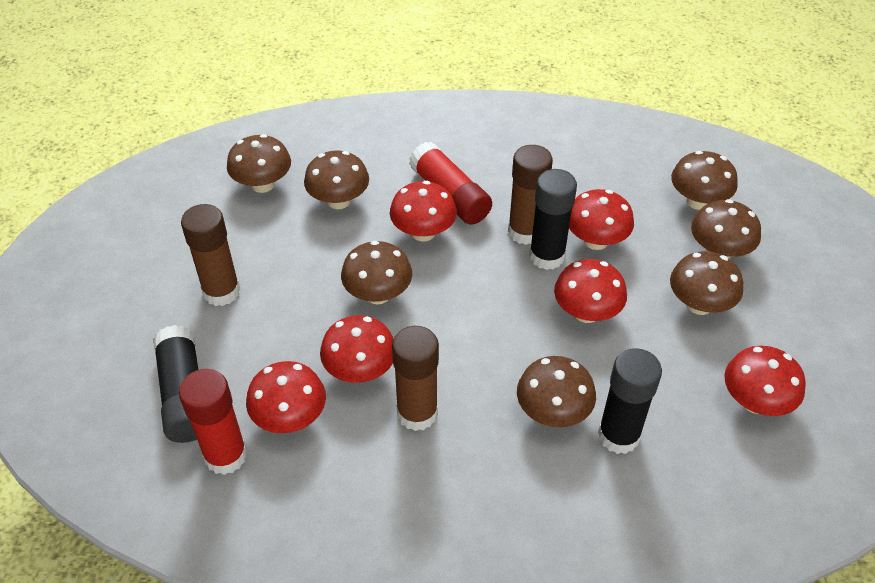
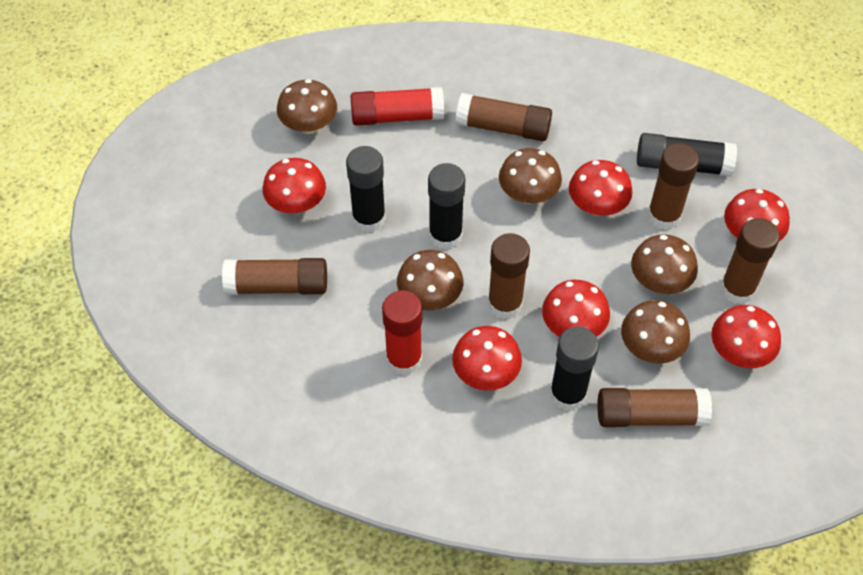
black glue stick: [153,325,199,443] [529,169,577,270] [598,348,662,454] = 3 -> [346,146,386,233] [428,163,465,250] [550,327,599,411] [637,133,737,177] = 4
brown glue stick: [181,204,240,306] [392,326,439,431] [508,145,553,245] = 3 -> [222,258,327,295] [456,93,552,141] [488,233,530,319] [598,388,712,427] [647,143,699,230] [720,218,780,304] = 6
brown mushroom: [227,134,291,193] [304,150,369,209] [341,241,412,304] [517,356,596,427] [670,251,743,315] [671,151,738,210] [691,199,761,258] = 7 -> [277,79,337,134] [397,250,463,310] [499,148,562,204] [621,300,690,364] [631,234,698,294] = 5

